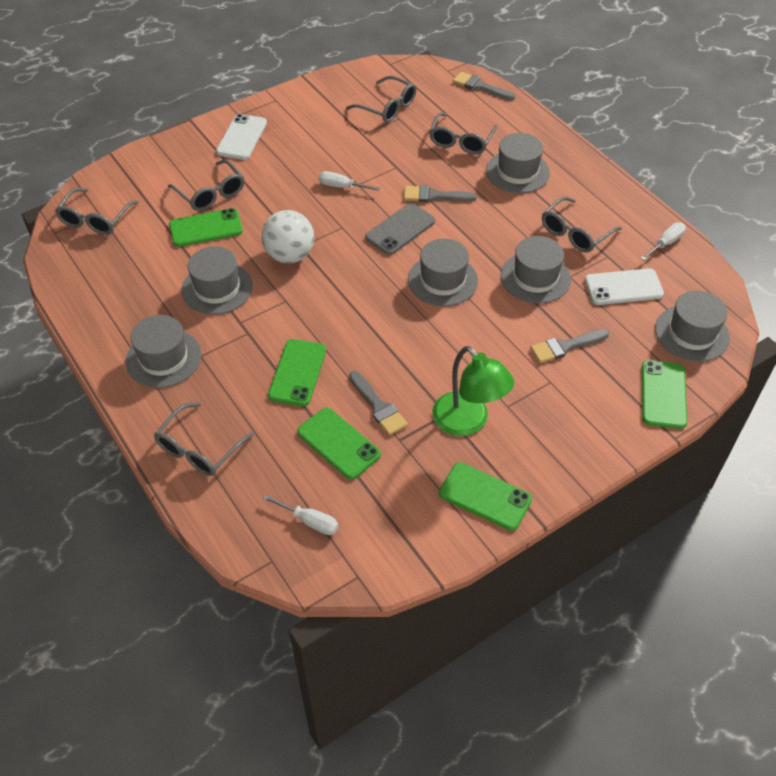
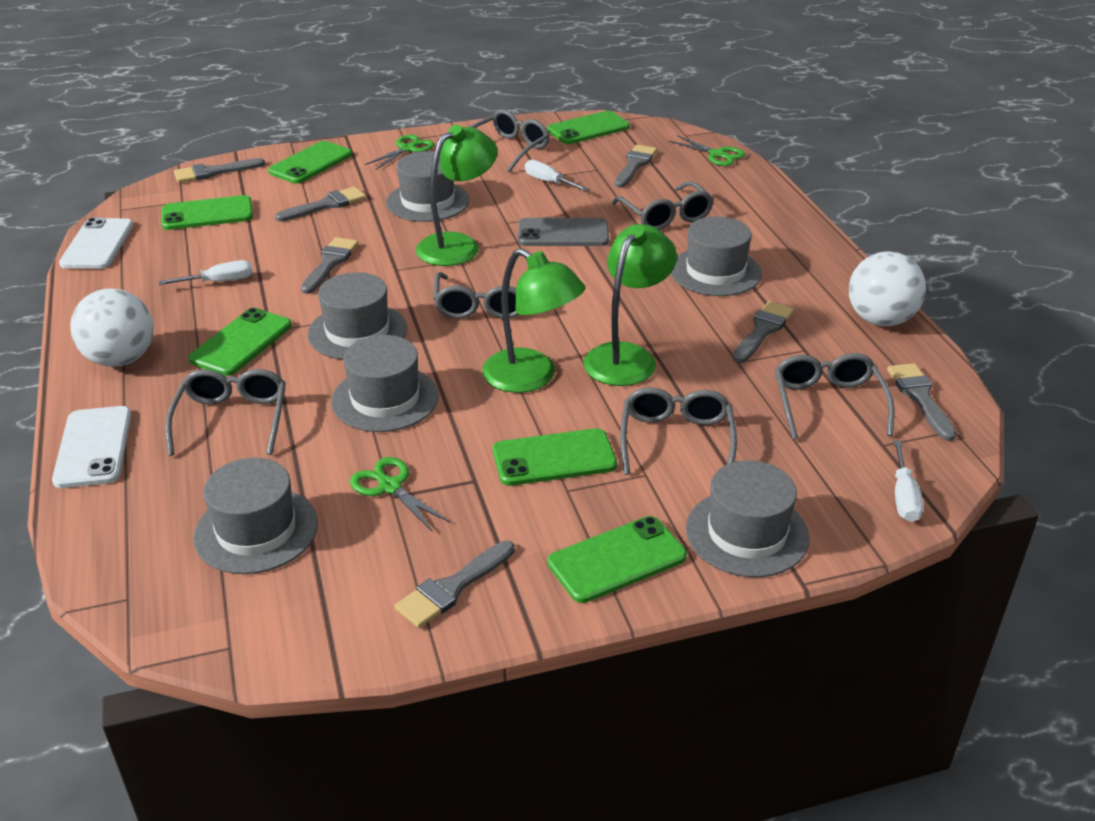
green lamp: [432,346,514,436] = 1 -> [416,125,498,266] [482,248,585,393] [583,224,677,386] = 3
green phone: [169,208,243,247] [268,339,326,406] [297,408,381,480] [439,462,532,531] [642,360,687,429] = 5 -> [161,195,253,230] [188,308,292,376] [268,141,352,183] [493,428,617,486] [547,111,630,144] [548,516,687,603] = 6
green scissors: none = 0 -> [350,457,450,532] [365,135,434,170] [668,135,745,166] = 3
grey brush: [349,371,408,435] [404,185,477,202] [453,72,515,100] [531,329,609,363] = 4 -> [174,158,265,183] [275,187,366,222] [301,237,358,294] [394,540,515,628] [615,145,657,187] [733,301,794,363] [887,363,956,441] = 7
white ball: [261,210,314,263] = 1 -> [70,288,154,367] [849,251,926,326] = 2

